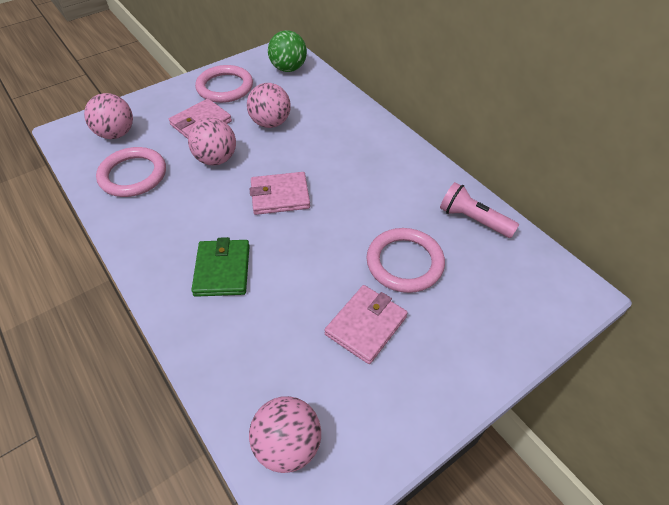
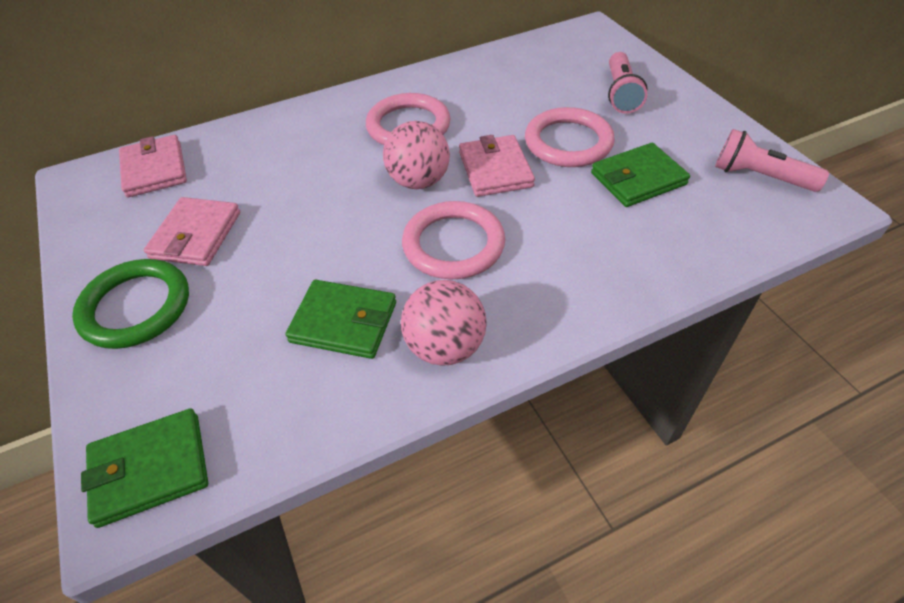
green ball: [268,30,307,72] = 1 -> none = 0
green ring: none = 0 -> [72,259,189,349] = 1
green wallet: [191,237,250,297] = 1 -> [81,408,208,528] [285,280,396,359] [591,143,690,207] = 3
pink ball: [84,93,133,139] [188,118,236,165] [247,83,290,128] [249,396,321,473] = 4 -> [383,121,450,189] [401,280,487,366] = 2
pink flashlight: [440,182,519,238] = 1 -> [608,52,647,114] [715,129,829,192] = 2

